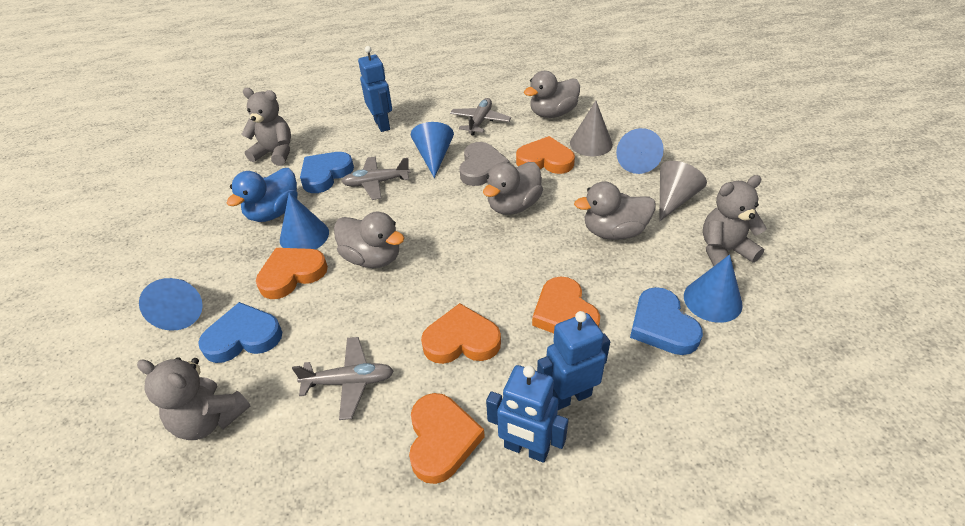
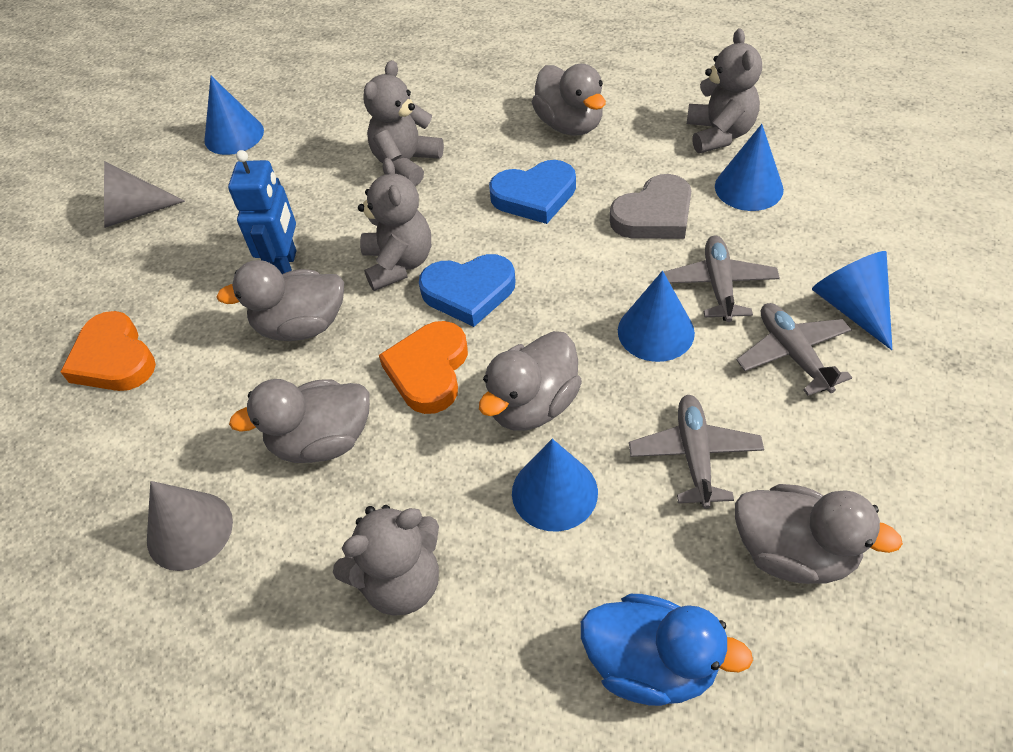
blue heart: [198,302,282,363] [300,152,354,193] [630,287,703,355] = 3 -> [419,254,516,327] [489,160,576,224] = 2
blue robot: [358,46,392,132] [486,365,568,463] [537,311,610,410] = 3 -> [228,150,296,274] = 1
grey duck: [334,212,405,268] [483,162,543,215] [524,71,580,118] [574,181,656,240] = 4 -> [216,260,344,341] [229,379,370,463] [479,331,582,430] [532,64,606,135] [735,484,903,584] = 5
grey teddy bear: [137,357,250,440] [241,88,291,166] [703,175,767,266] = 3 -> [333,505,439,616] [358,158,431,291] [363,60,444,186] [687,28,762,153] = 4
orange heart: [256,248,328,299] [409,393,485,484] [421,303,501,364] [516,136,575,174] [532,276,600,333] = 5 -> [61,311,156,391] [379,321,468,414] = 2

